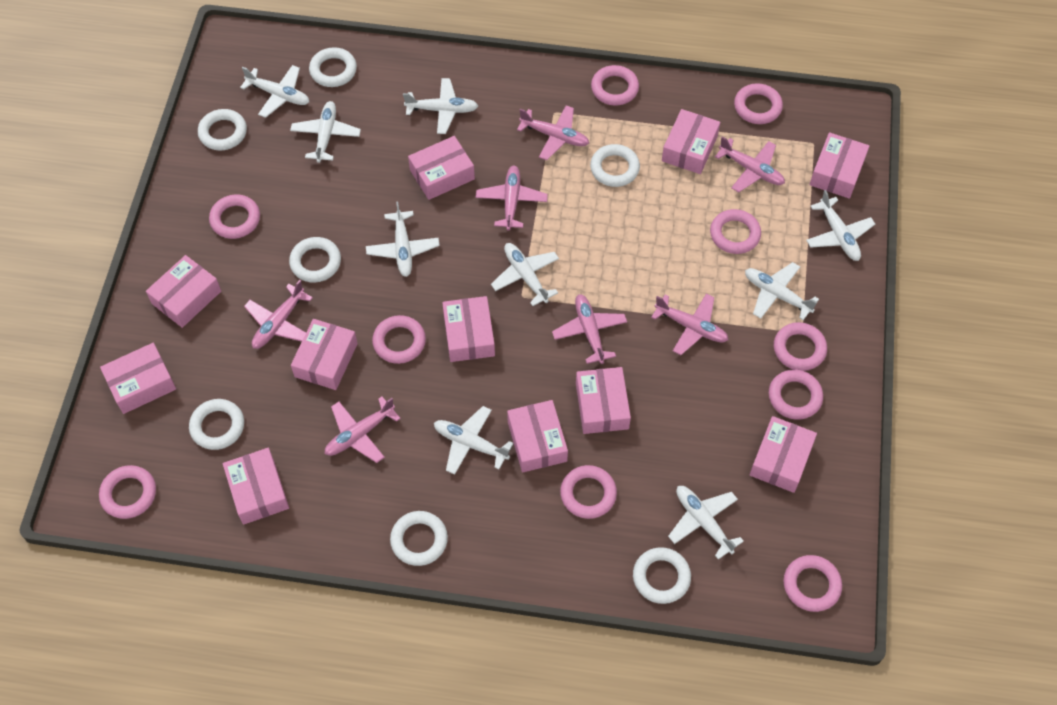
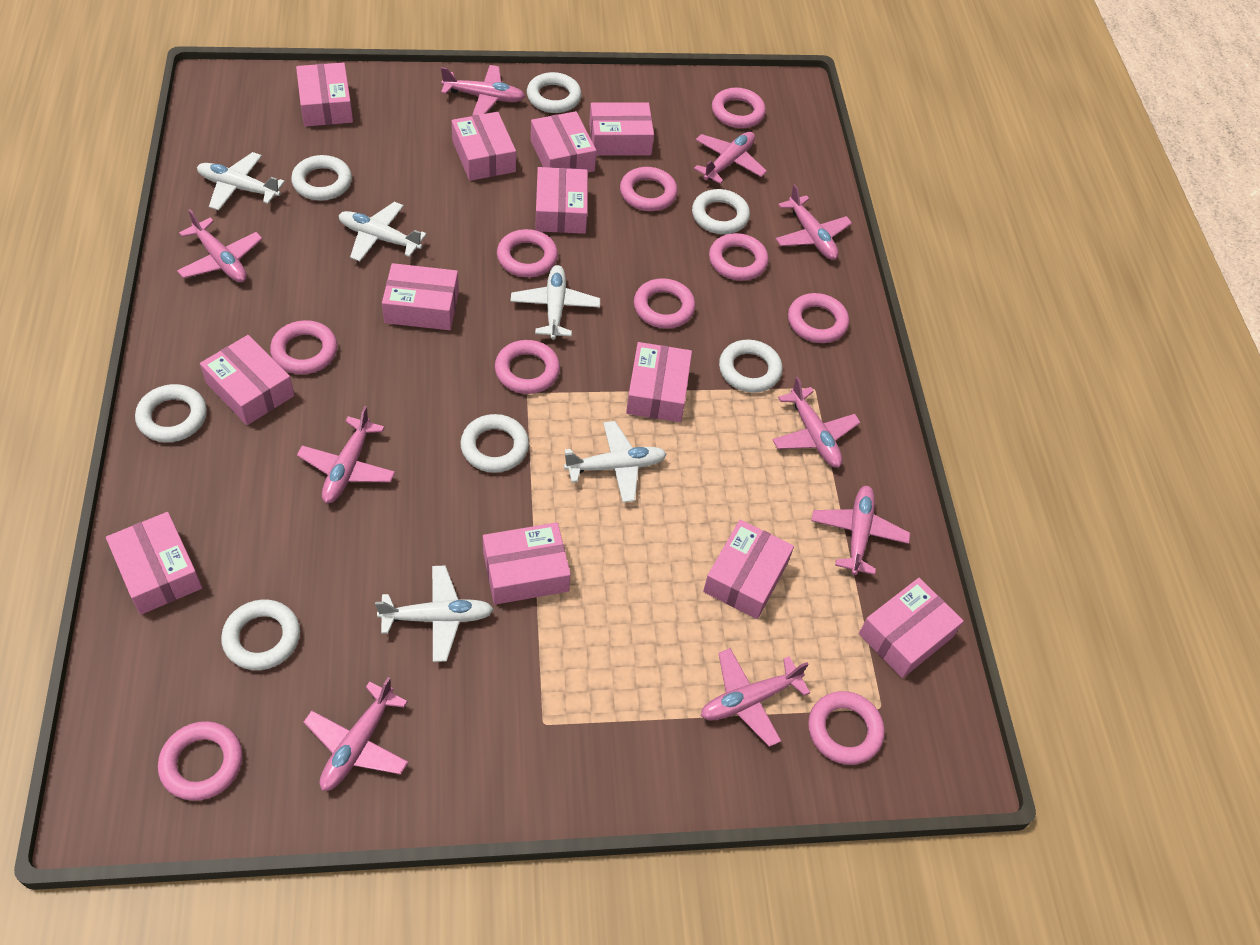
pink box: [100,343,176,414] [146,255,221,328] [223,448,289,525] [291,319,358,390] [408,136,475,200] [442,296,495,362] [507,400,568,472] [576,367,631,434] [662,109,720,174] [750,416,817,493] [810,132,869,199] = 11 -> [106,512,202,615] [200,335,294,425] [296,62,353,127] [382,263,459,330] [452,112,516,181] [483,523,571,605] [531,111,596,172] [535,167,588,234] [589,103,654,156] [626,342,692,422] [703,520,794,619] [859,578,964,678] = 12
pink plane: [244,280,313,349] [325,397,401,463] [475,166,548,231] [517,105,589,160] [552,294,627,364] [651,294,728,355] [715,136,785,193] = 7 -> [177,209,262,282] [297,406,395,503] [304,677,409,791] [441,65,525,116] [694,132,767,184] [701,648,810,747] [772,377,861,468] [776,184,852,260] [811,486,910,575] = 9
white plane: [240,65,309,118] [290,101,361,163] [366,201,440,277] [403,78,478,134] [434,406,514,475] [491,243,559,306] [668,486,744,560] [745,262,819,320] [806,190,875,261] = 9 -> [197,152,285,210] [339,202,427,262] [375,566,494,662] [511,265,600,340] [564,421,667,503] = 5

